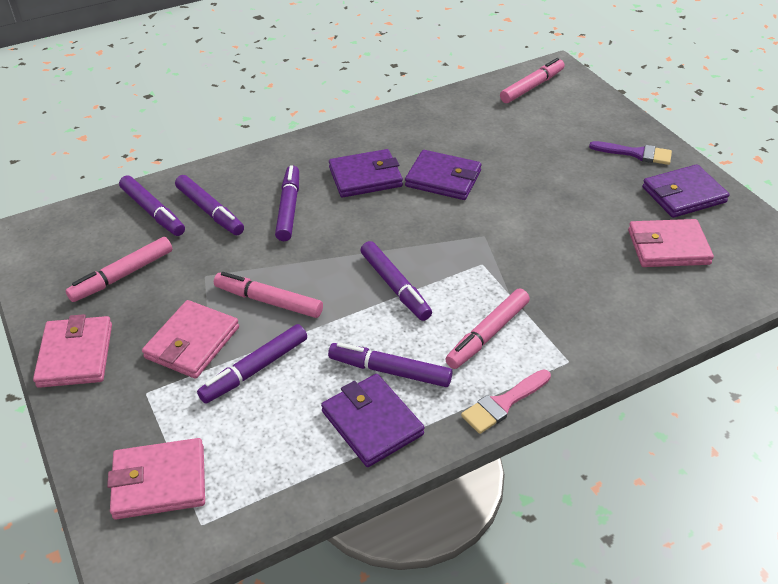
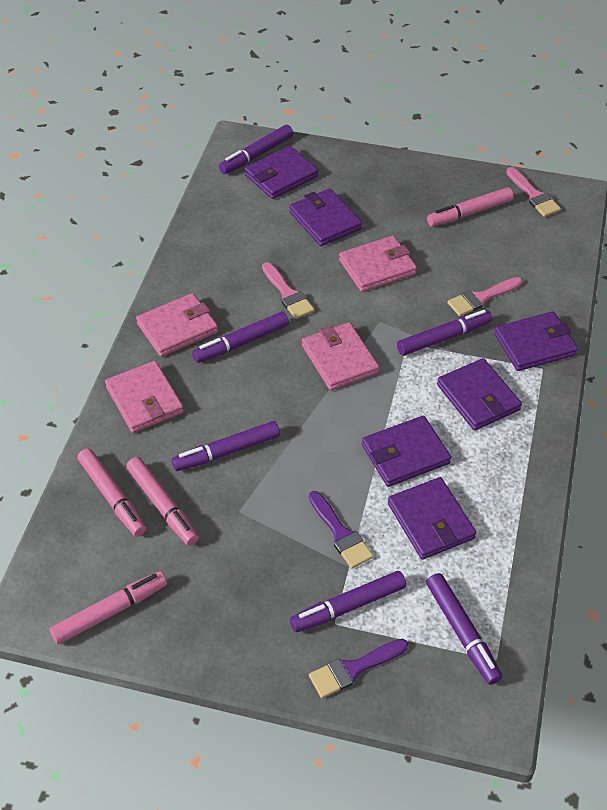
pink brush: [461,369,551,434] = 1 -> [262,262,314,319] [447,277,522,316] [506,167,561,217] = 3
purple brush: [589,141,672,165] = 1 -> [309,491,373,569] [309,639,408,698] = 2
purple wallet: [321,374,424,467] [329,149,403,197] [405,150,482,200] [642,164,729,218] = 4 -> [244,146,318,199] [289,188,362,246] [362,416,451,487] [388,477,476,560] [437,358,522,431] [494,311,578,371] = 6

